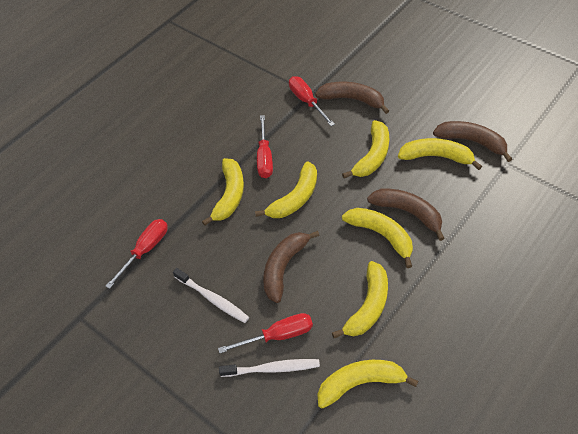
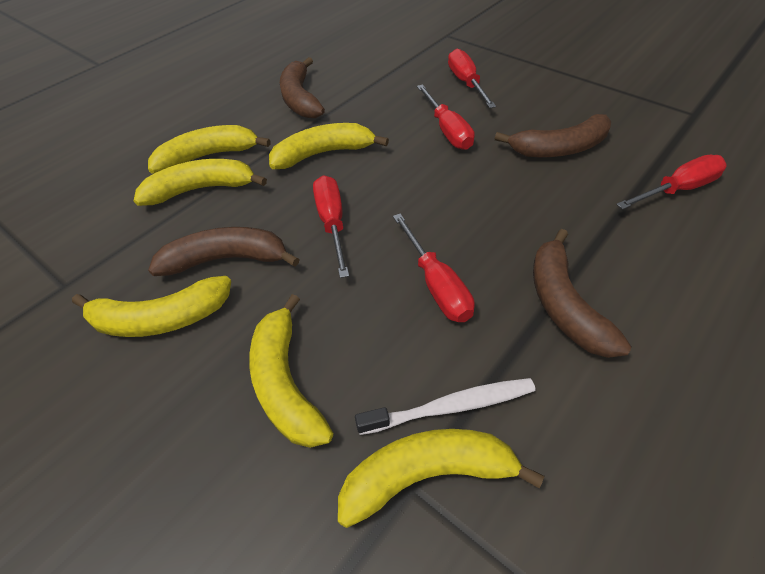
red screwdriver: [105,219,168,289] [218,313,313,354] [257,115,273,178] [289,76,335,126] = 4 -> [313,175,349,278] [393,213,475,322] [417,84,475,150] [448,49,496,108] [616,154,727,210] = 5
white toothbrush: [173,268,249,323] [219,359,320,377] = 2 -> [355,378,536,435] = 1
yellow banana: [202,158,244,226] [255,161,317,218] [318,360,418,408] [332,261,388,339] [342,120,389,178] [342,208,413,268] [398,138,482,170] = 7 -> [72,276,231,337] [134,159,267,206] [148,125,271,174] [249,294,333,448] [269,123,389,169] [338,429,544,528] = 6

